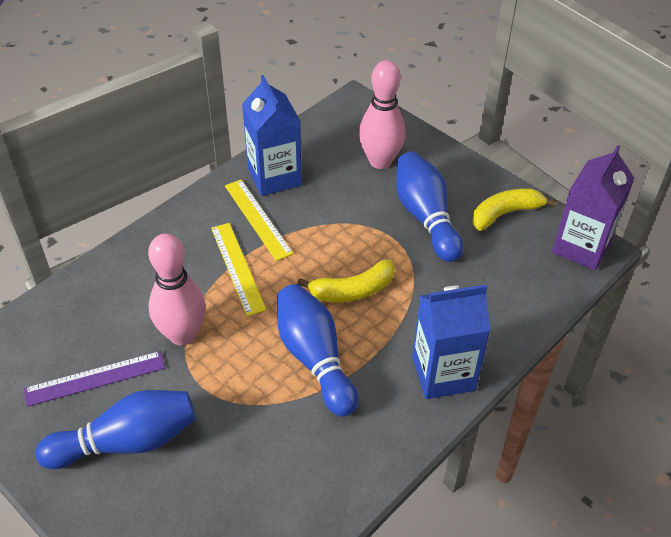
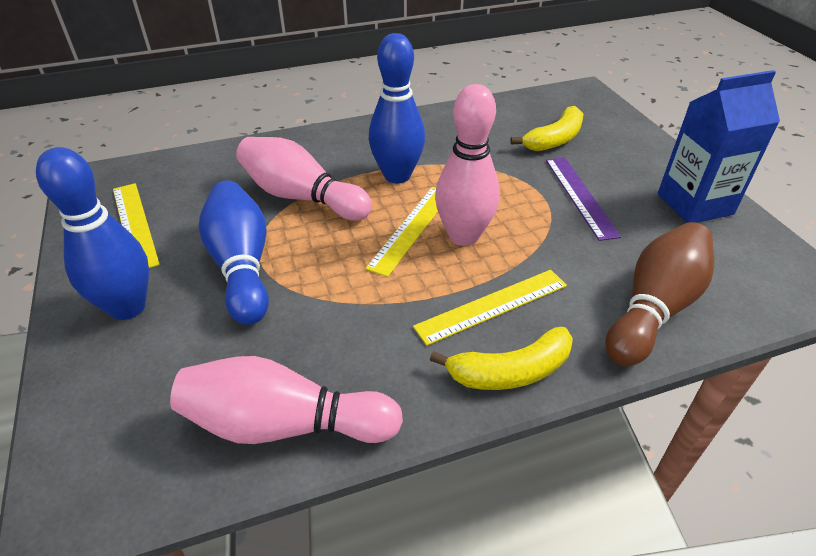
blue carton: [242,75,302,196] [412,285,491,399] = 2 -> [658,70,780,223] = 1
brown bowling pin: none = 0 -> [605,222,714,366] = 1
pink bowling pin: [148,234,206,346] [359,60,406,169] = 2 -> [170,356,403,444] [236,137,372,221] [435,84,500,246] = 3
purple carton: [552,145,635,271] = 1 -> none = 0
yellow ruler: [211,223,267,316] [225,180,293,261] = 2 -> [113,183,160,268] [365,187,438,277] [413,270,567,346] = 3

